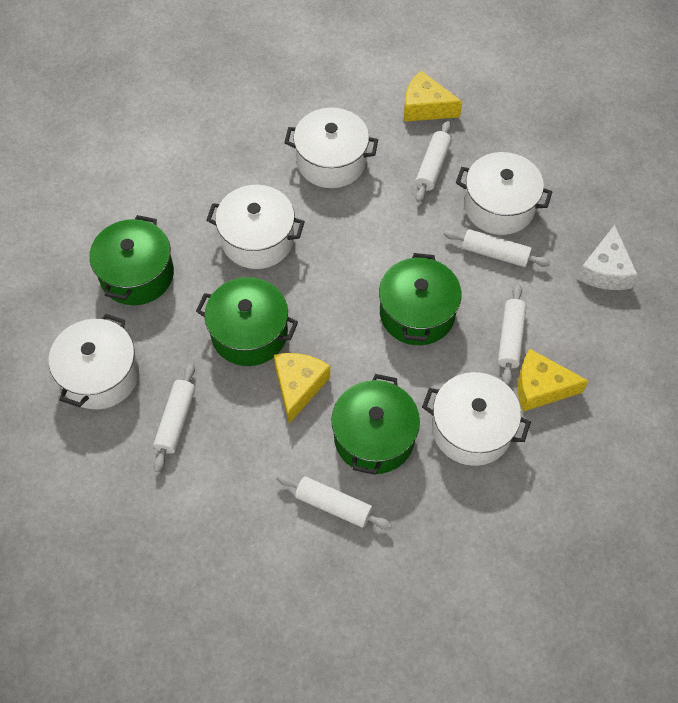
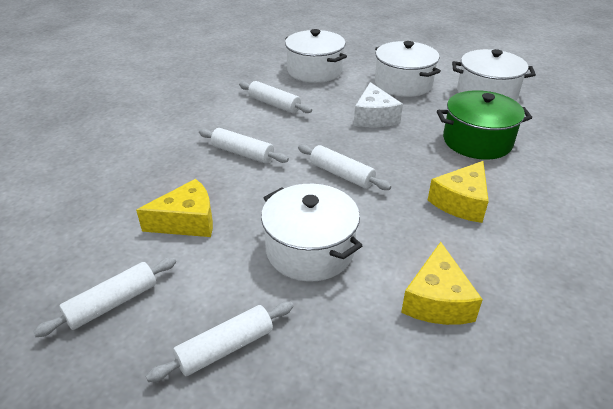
green pot: [89,215,174,305] [196,277,298,366] [331,374,420,475] [379,253,462,345] = 4 -> [437,90,532,160] = 1
white pot: [49,313,139,409] [207,185,305,269] [284,107,378,188] [422,372,531,466] [456,152,552,235] = 5 -> [261,184,362,282] [285,29,347,83] [375,41,441,97] [452,49,536,101] = 4

